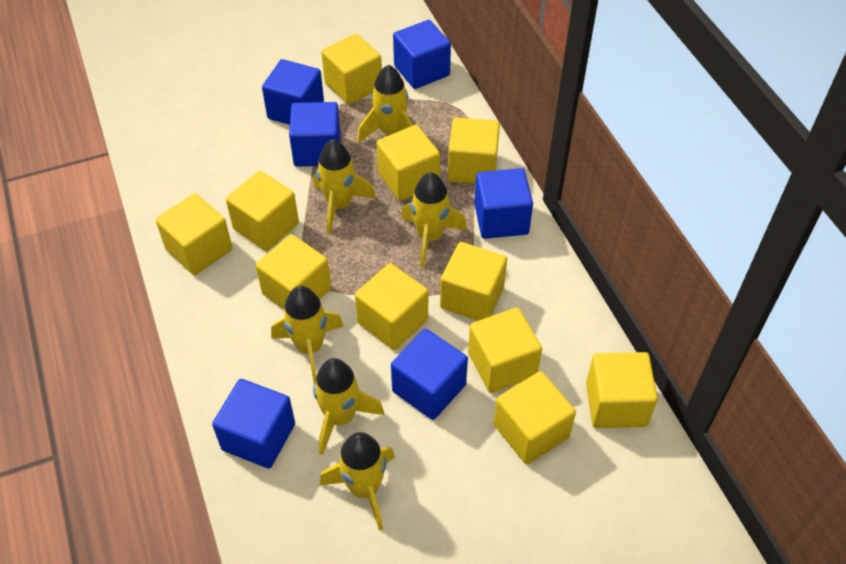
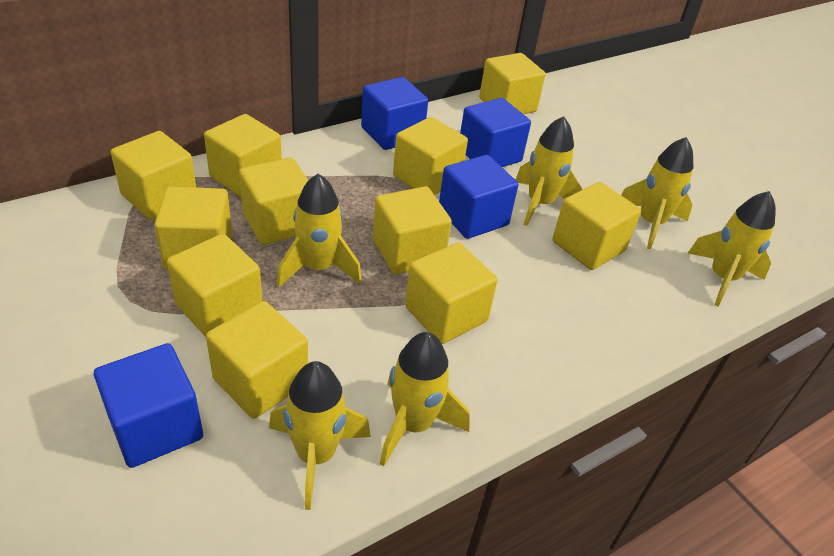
blue cube: [212,379,295,468] [262,59,324,125] [289,102,341,167] [391,329,468,420] [393,20,451,89] [474,168,533,239] = 6 -> [94,343,203,468] [361,77,428,150] [439,155,518,239] [460,98,531,167] = 4

